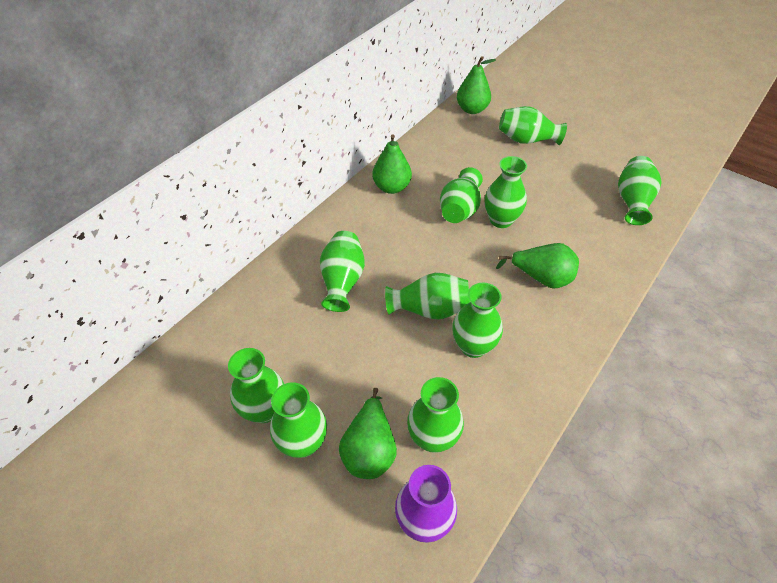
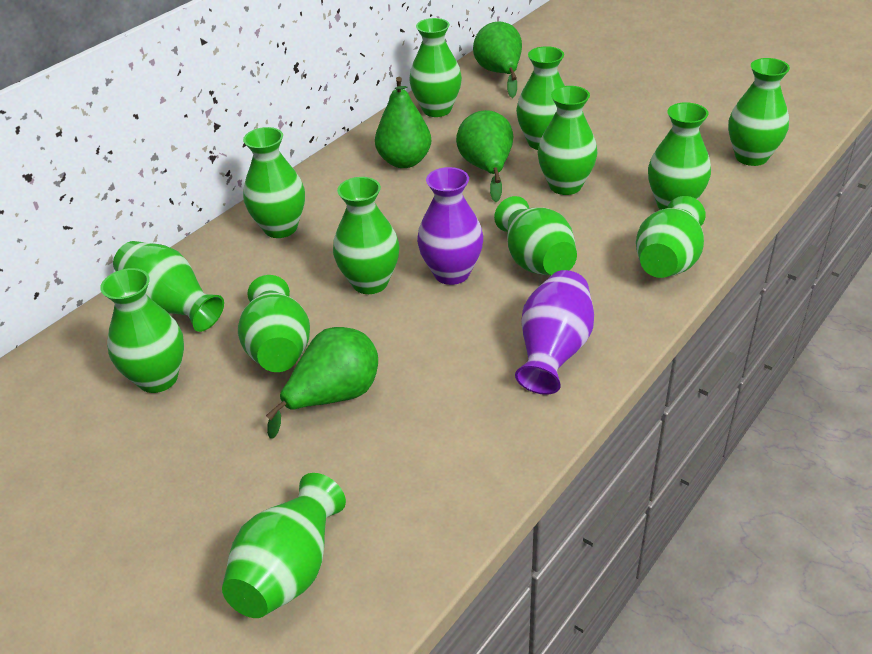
green vase: [228,348,284,423] [270,382,327,458] [320,231,365,312] [385,273,470,320] [407,377,464,453] [440,167,483,223] [452,283,503,358] [485,156,527,228] [499,106,567,145] [618,156,662,225] = 10 -> [100,268,184,393] [113,241,224,332] [222,473,346,618] [238,275,310,372] [243,127,305,238] [333,177,399,294] [409,18,462,117] [494,196,577,275] [516,46,565,150] [538,86,598,195] [636,196,706,278] [648,102,711,210] [728,58,790,166] = 13
purple vase: [395,465,457,543] = 1 -> [417,167,483,285] [515,270,594,395] = 2

